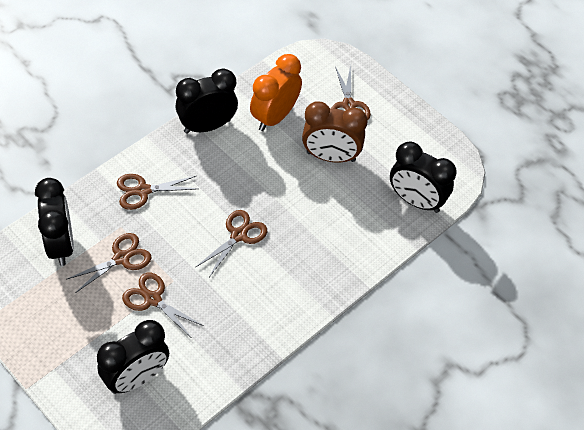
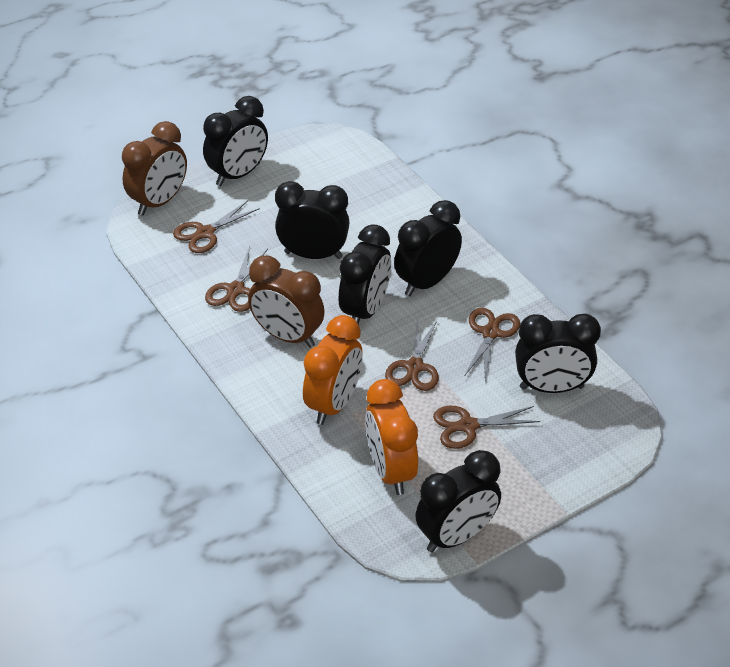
black clock: [35,178,74,266] [97,320,169,394] [175,69,238,134] [390,141,456,213] = 4 -> [203,96,268,186] [275,181,350,259] [339,224,391,324] [394,200,462,296] [415,450,501,552] [515,314,601,393] = 6
brown clock: [302,101,367,162] = 1 -> [122,121,187,216] [248,256,325,348] = 2
orange clock: [250,54,302,131] = 1 -> [303,315,363,425] [365,379,418,495] = 2

